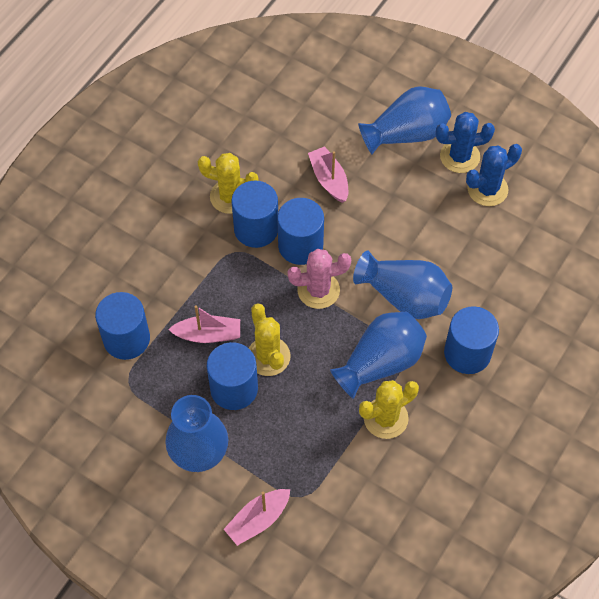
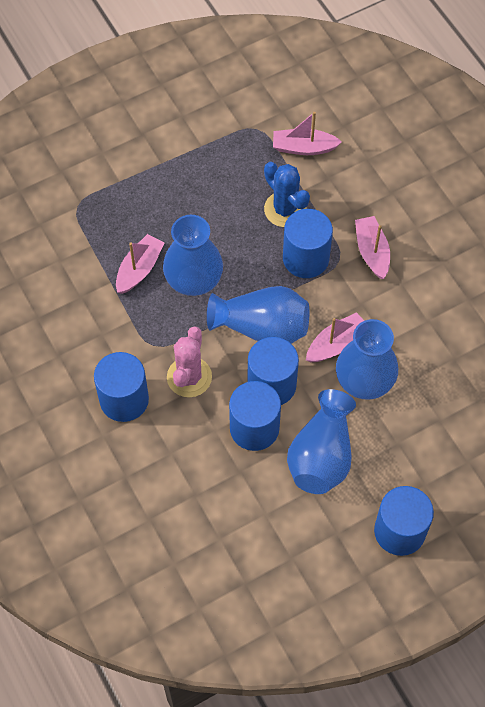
blue cactus: [436,112,495,173] [466,144,522,206] = 2 -> [264,162,310,227] = 1
pink boat: [168,305,240,343] [224,489,290,546] [308,146,348,203] = 3 -> [116,234,164,294] [273,112,342,155] [306,312,364,362] [355,216,390,279] = 4
yellow cactus: [198,153,258,214] [249,303,290,376] [359,380,419,439] = 3 -> none = 0

